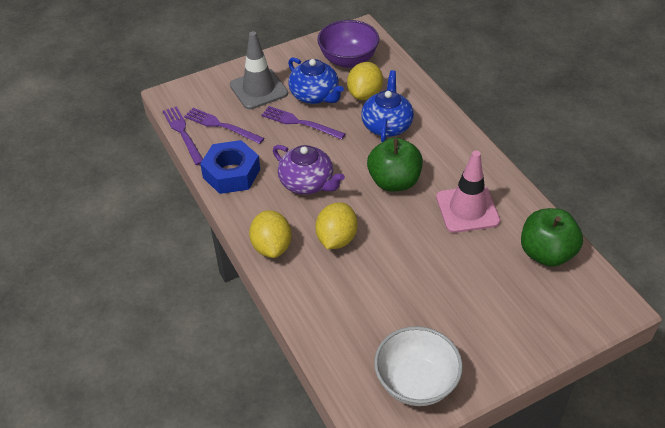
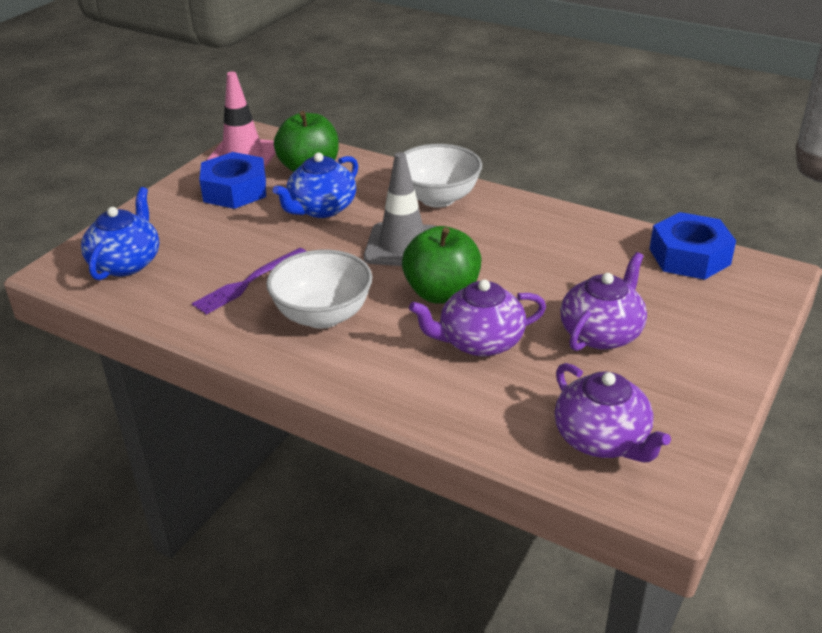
blue nut: [200,140,260,194] = 1 -> [199,152,266,209] [650,212,736,280] = 2
purple bowl: [317,20,379,68] = 1 -> none = 0
purple fork: [163,106,203,165] [184,108,264,144] [261,106,346,140] = 3 -> [192,248,306,315] = 1
purple teapot: [273,145,345,195] = 1 -> [409,279,546,357] [555,363,671,462] [560,252,647,351] = 3
white bowl: [374,326,463,406] = 1 -> [266,250,372,329] [403,144,482,208] = 2
yellow lemon: [249,210,292,258] [315,202,358,249] [347,62,383,100] = 3 -> none = 0

